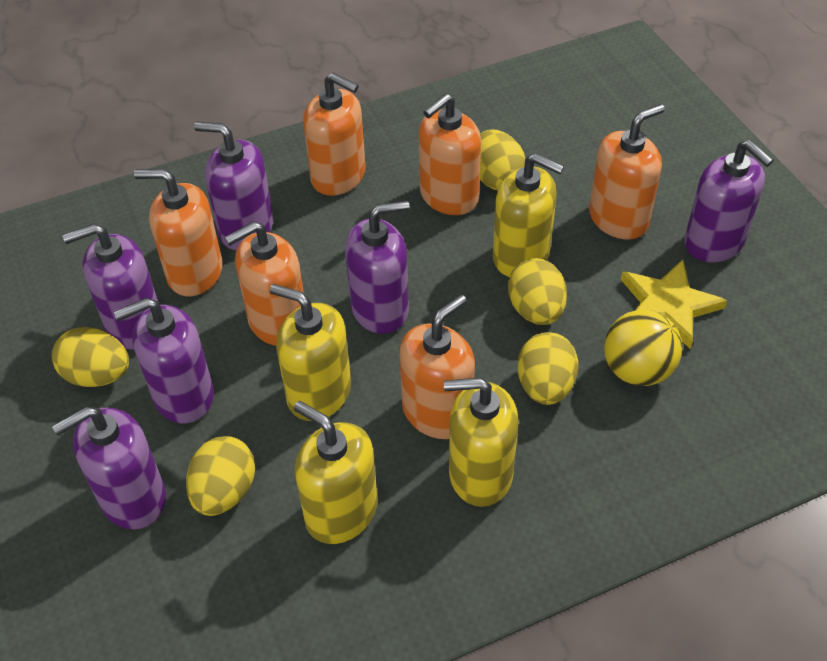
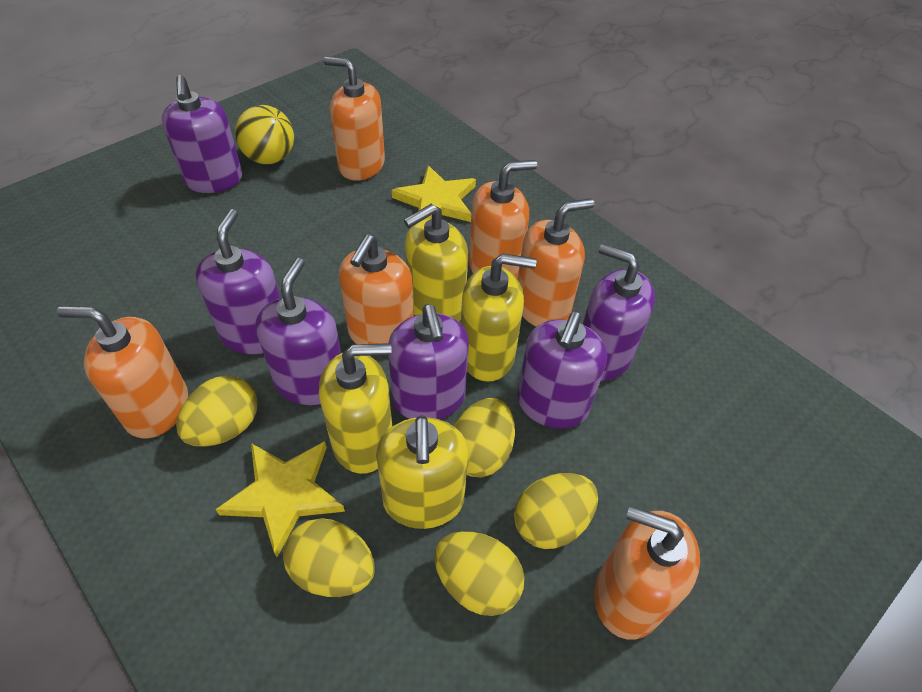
yellow star: [621,260,727,349] = 1 -> [216,441,345,557] [392,165,476,222] = 2

